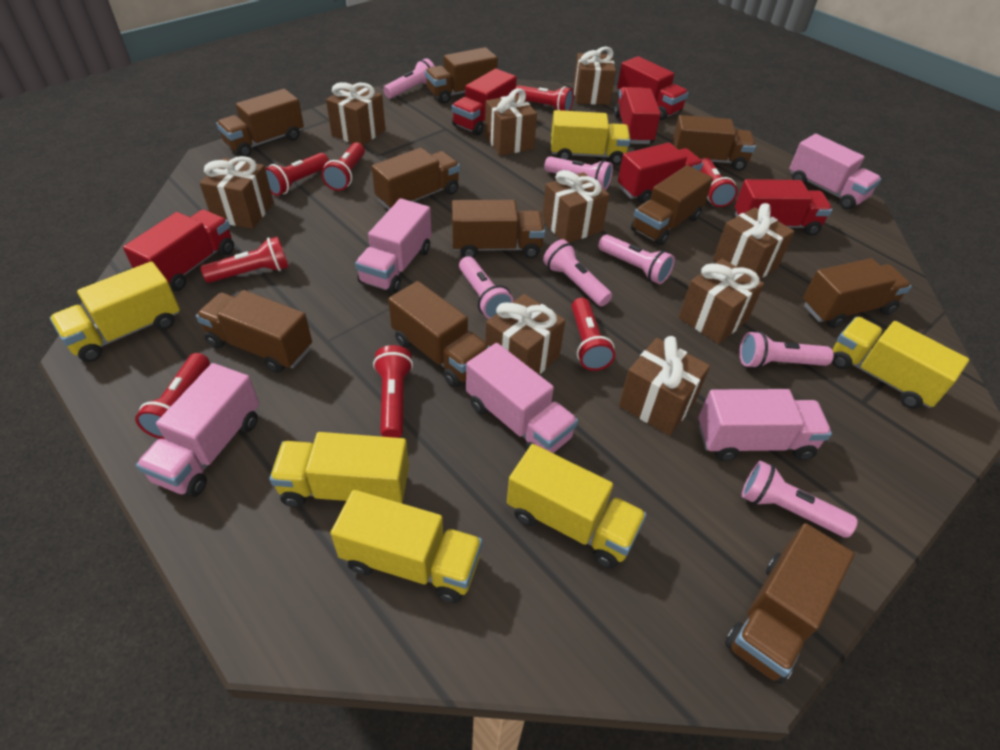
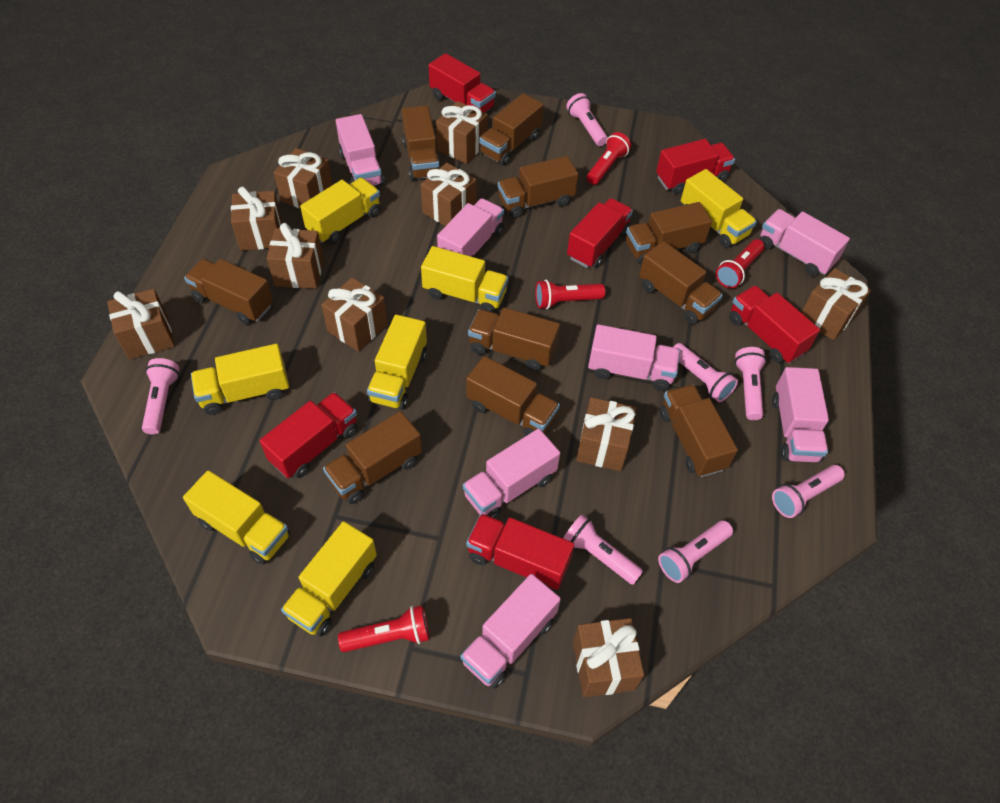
brown gift: [200,156,274,229] [326,82,385,145] [485,88,537,156] [485,294,565,374] [542,170,609,243] [573,46,616,105] [619,336,710,435] [679,259,764,344] [713,203,795,279] = 9 -> [107,289,175,360] [231,187,282,251] [267,223,324,289] [274,148,333,209] [321,278,388,352] [421,163,476,226] [436,101,488,164] [573,618,644,697] [576,397,636,471] [801,268,871,340] = 10
pink truck: [136,363,259,497] [355,198,432,293] [466,343,578,453] [698,389,832,461] [789,134,881,210] = 5 -> [336,114,384,186] [437,199,504,257] [461,574,561,689] [463,429,560,518] [588,324,680,391] [760,209,850,276] [772,367,829,462] = 7
red flashlight: [135,353,210,439] [200,236,289,283] [265,153,329,196] [322,142,365,191] [373,345,413,438] [516,85,574,111] [572,297,615,371] [700,158,738,207] = 8 -> [338,605,429,652] [535,280,605,309] [587,132,631,185] [716,239,765,288] = 4
yellow truck: [50,261,180,362] [269,432,409,507] [331,490,482,603] [507,444,647,569] [551,110,631,165] [832,317,969,409] = 6 -> [183,470,290,565] [191,344,289,415] [281,521,377,637] [300,178,380,244] [367,315,427,410] [421,246,508,313] [681,169,757,248] = 7

